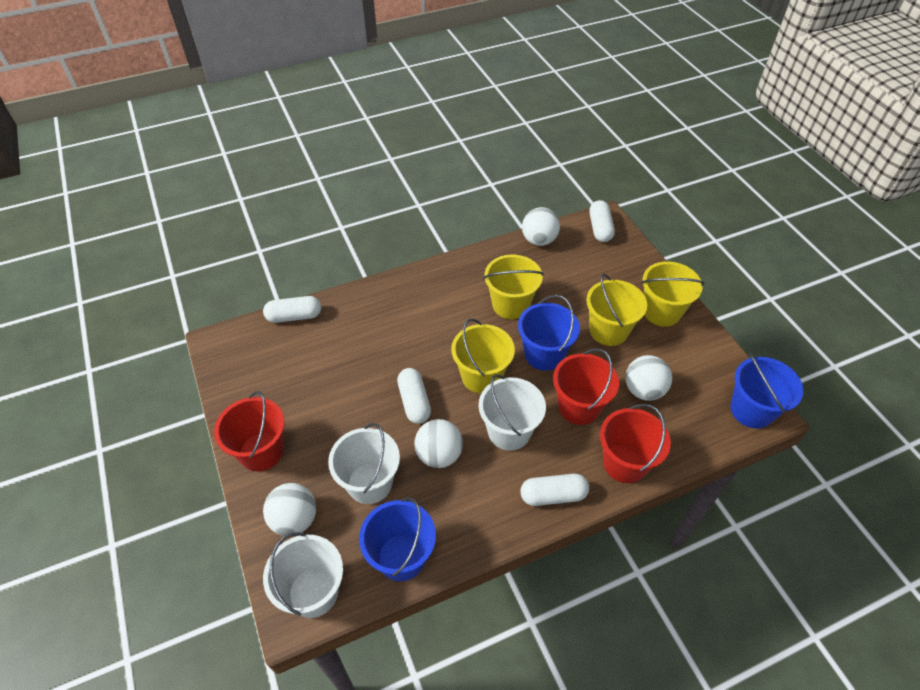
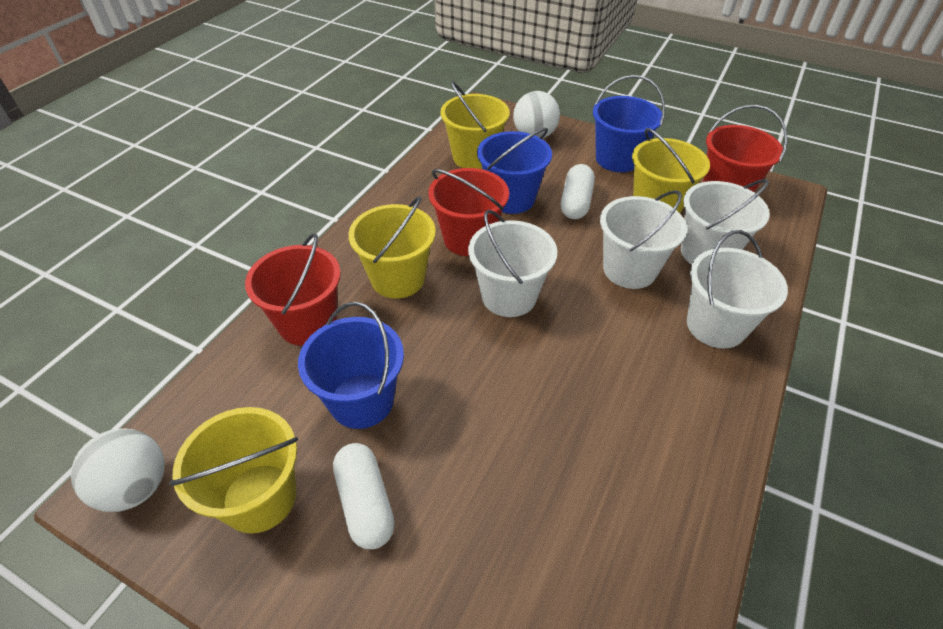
white ball: [263,483,316,536] [414,419,463,468] [522,207,560,246] [625,355,672,401] = 4 -> [71,429,165,512] [513,91,560,138] = 2
white bucket: [263,532,343,618] [328,423,400,504] [479,374,546,451] = 3 -> [468,210,557,317] [600,190,687,289] [681,179,770,265] [687,230,788,348] = 4
white capsule: [263,296,321,323] [397,368,431,424] [520,474,589,506] [589,200,615,242] = 4 -> [333,443,395,549] [561,164,595,219] = 2

